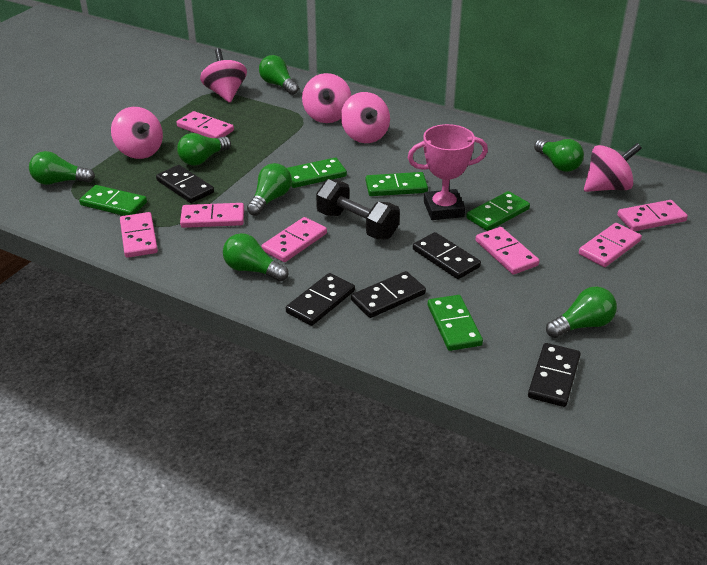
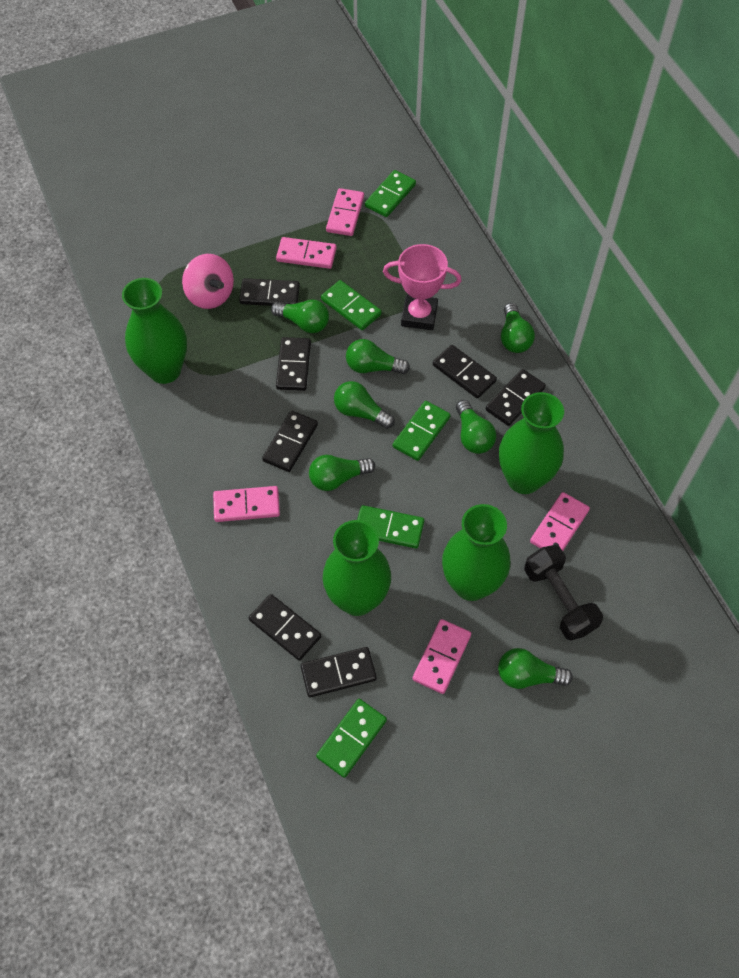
black domino: [156,165,214,203] [286,273,355,326] [351,271,426,318] [413,232,481,279] [528,343,581,407] = 5 -> [239,278,300,306] [249,594,321,661] [262,411,318,472] [276,337,311,391] [301,647,377,697] [433,345,497,398] [486,369,546,426] = 7
green vase: none = 0 -> [122,278,187,384] [323,520,391,616] [442,504,510,601] [499,392,564,494] = 4
pink domino: [120,212,158,258] [177,111,234,138] [180,203,244,228] [262,217,327,262] [476,227,539,275] [579,223,642,267] [617,200,688,231] = 7 -> [213,486,280,522] [276,237,337,269] [326,188,364,236] [413,619,471,694] [530,492,590,551] = 5
pink spinning top: [111,107,163,159] [200,48,247,103] [302,73,351,123] [341,92,390,143] [584,143,642,192] = 5 -> [182,254,234,309] = 1

